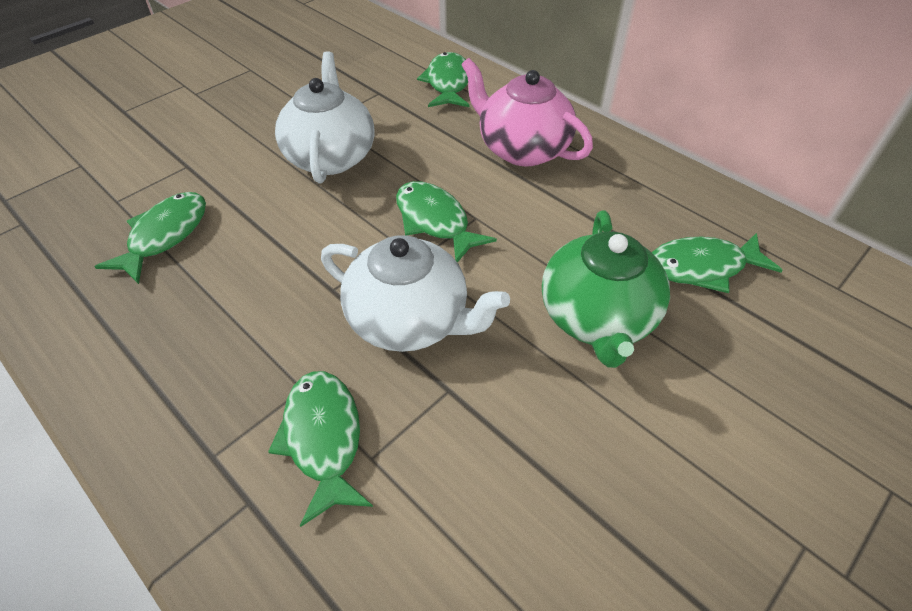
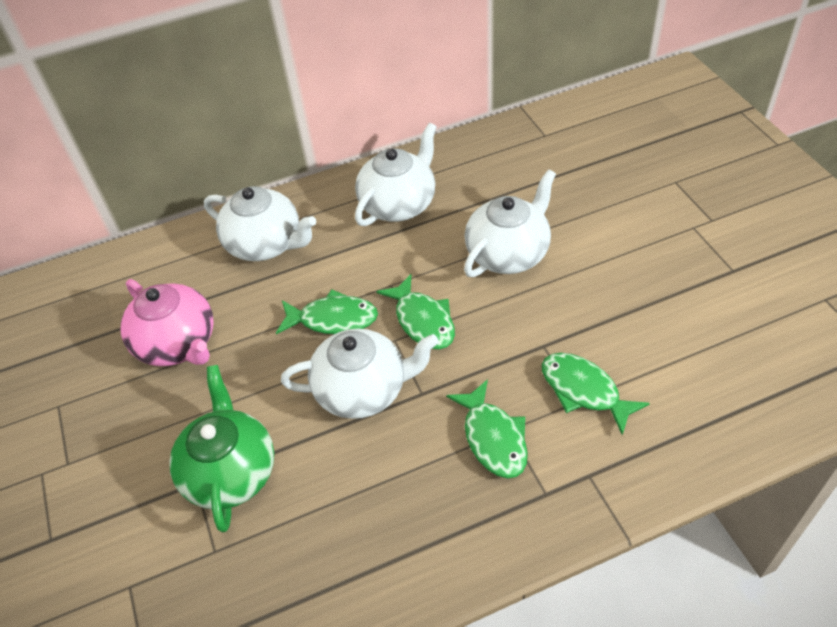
green fish: [94,192,206,284] [268,371,373,527] [396,181,497,263] [417,52,469,107] [651,233,783,293] = 5 -> [276,289,378,334] [376,274,455,350] [446,379,528,478] [542,353,650,435] = 4
white teapot: [275,51,375,183] [321,235,510,352] = 2 -> [204,186,316,261] [281,328,439,419] [355,123,437,226] [464,169,556,277] = 4

